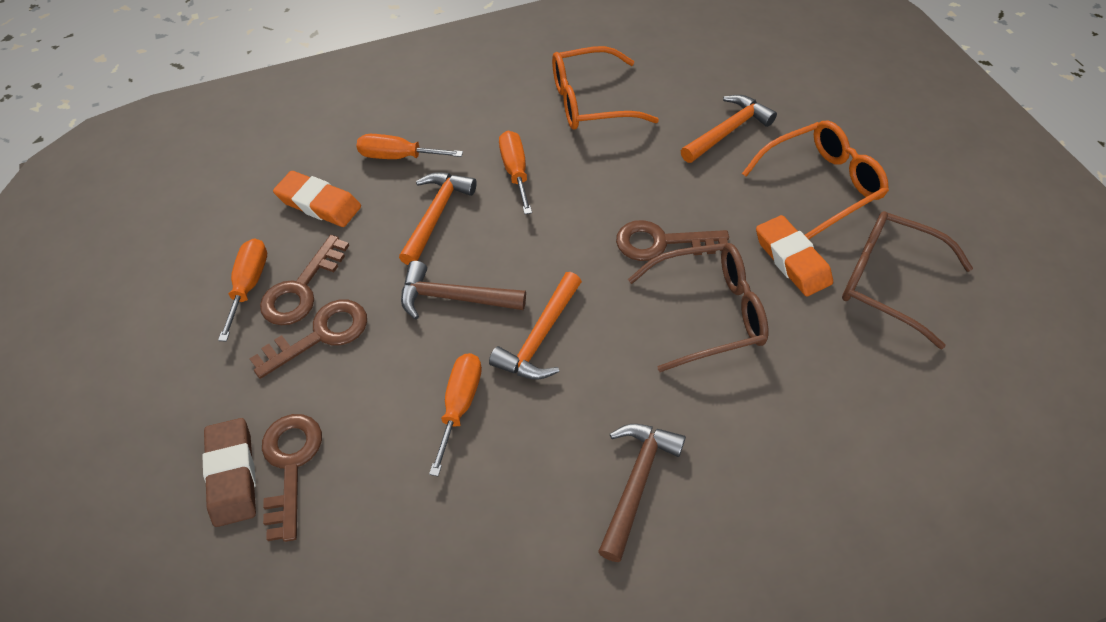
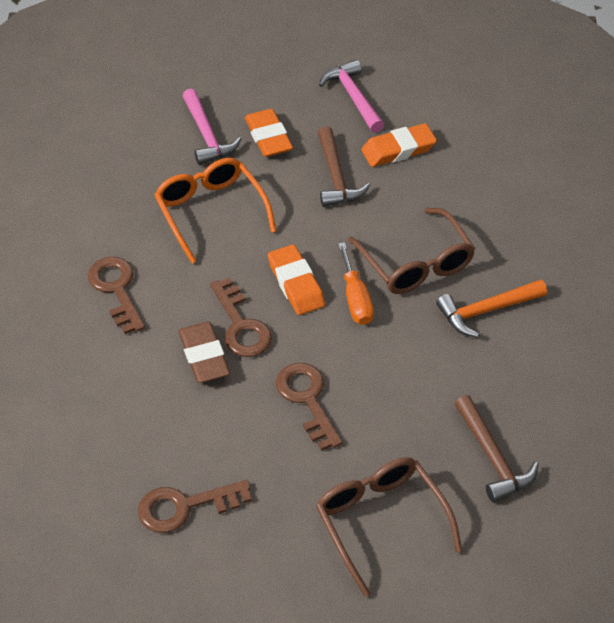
orange eraser: [273,171,361,227] [756,215,833,296] = 2 -> [245,109,293,157] [268,245,325,315] [361,123,437,167] = 3
orange glasses: [552,46,659,130] [742,120,889,239] = 2 -> [154,158,277,263] = 1
orange hammer: [399,172,477,265] [489,272,582,380] [681,95,777,163] = 3 -> [436,279,547,338] = 1
orange screwdriver: [218,238,267,342] [356,134,463,159] [429,353,482,476] [499,131,532,214] = 4 -> [338,242,374,325] = 1
pink hammer: none = 0 -> [183,89,241,165] [319,60,384,133] = 2

